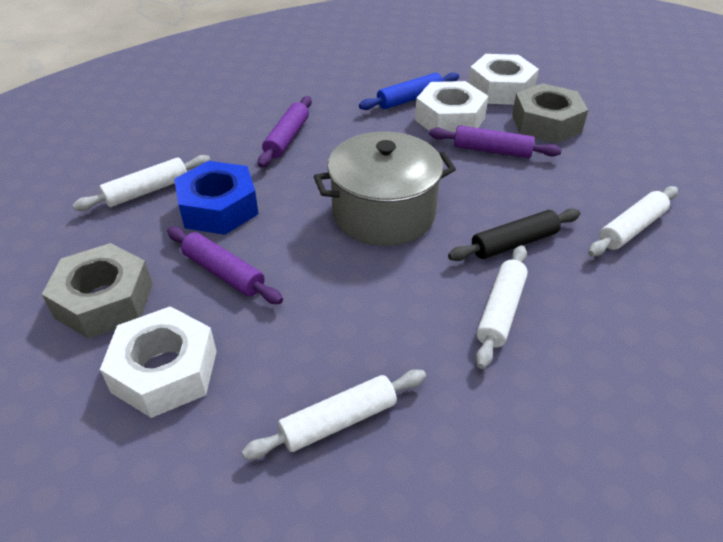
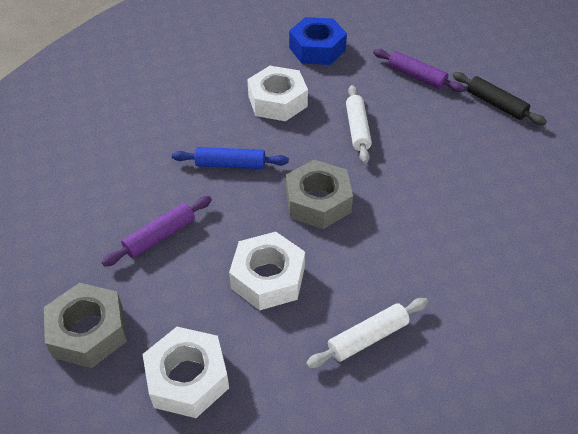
grey pot: [314,132,456,246] = 1 -> none = 0
purple rolling pin: [167,227,283,304] [258,96,312,168] [429,125,562,158] = 3 -> [102,196,212,267] [373,49,465,92] = 2
white rolling pin: [73,155,211,211] [242,369,426,460] [475,245,528,369] [588,186,678,256] = 4 -> [306,298,428,368] [346,85,372,164] = 2

